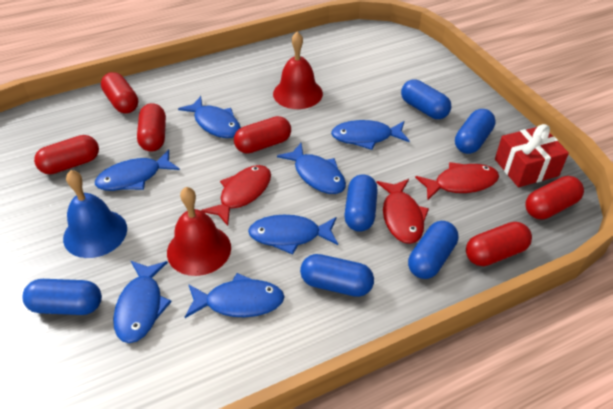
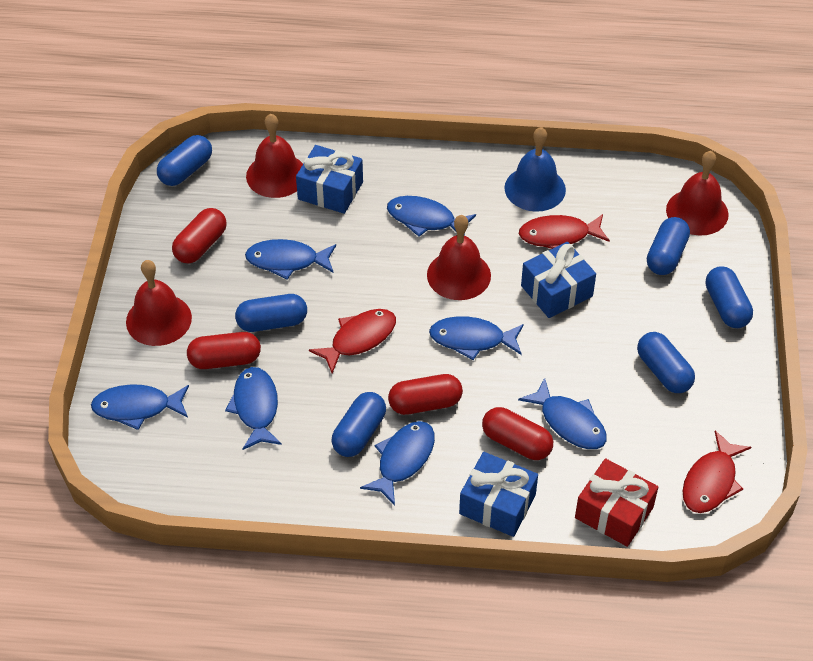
blue gift: none = 0 -> [296,145,363,214] [459,452,538,537] [521,242,596,318] = 3
red bell: [167,187,231,276] [273,32,323,109] = 2 -> [126,260,192,346] [246,114,303,198] [427,215,491,300] [666,151,729,236] = 4
red capsule: [34,135,99,174] [101,72,138,114] [137,103,166,151] [234,116,291,154] [466,222,532,266] [525,176,584,219] = 6 -> [172,208,227,264] [187,332,261,369] [388,374,463,415] [482,407,553,460] = 4

